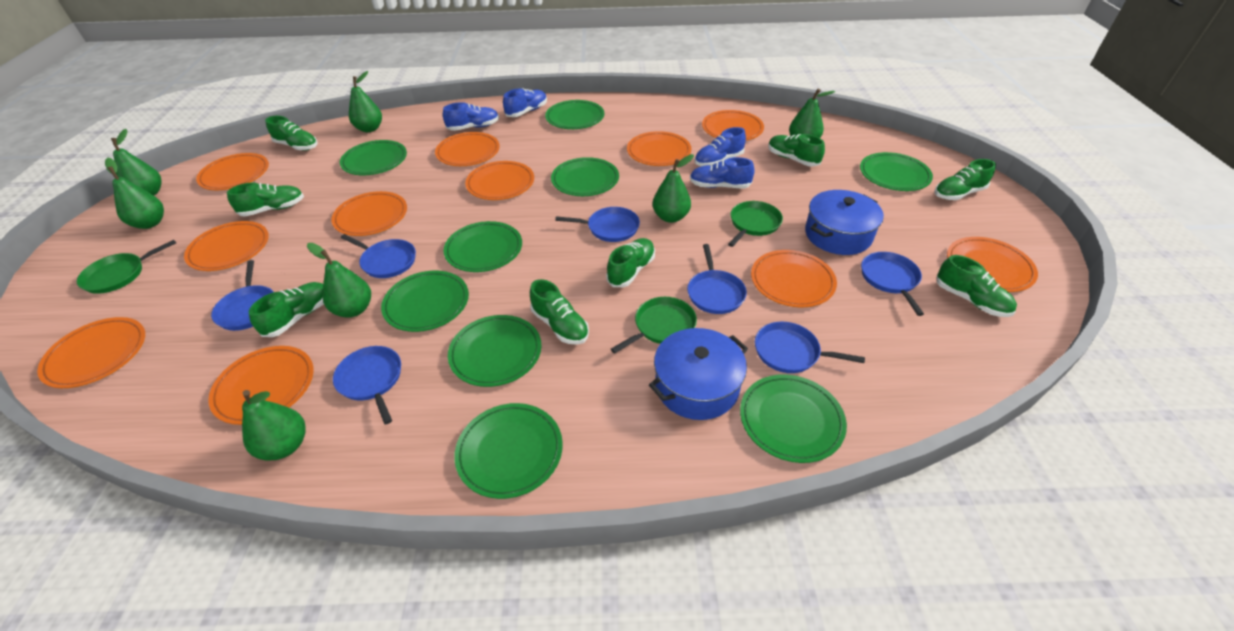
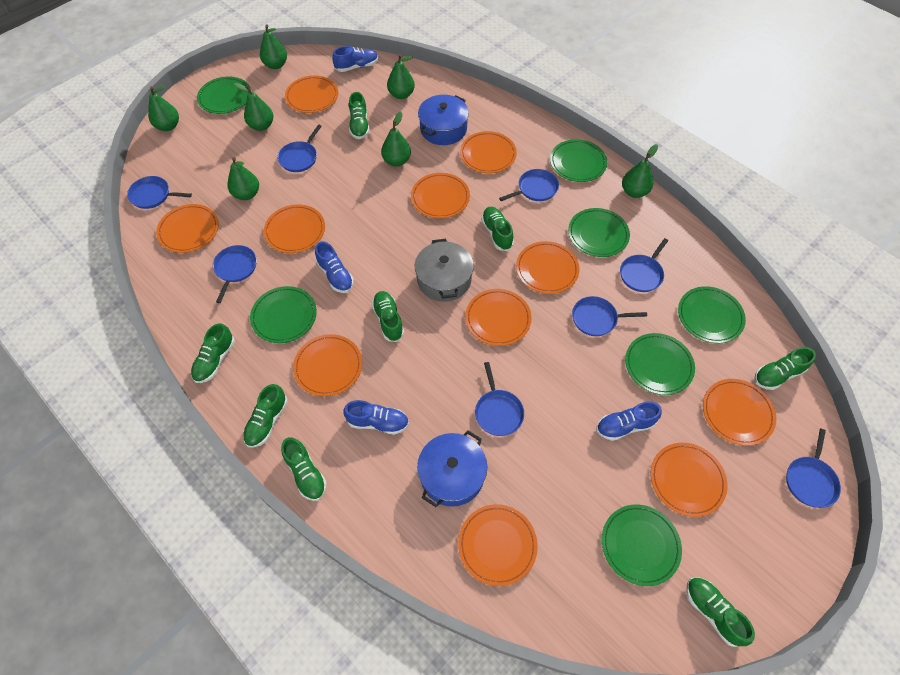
blue pan: [211,260,273,331] [333,346,401,425] [341,234,416,278] [555,207,640,242] [687,244,747,314] [755,322,865,373] [861,252,924,316] = 7 -> [127,176,192,209] [213,245,257,303] [278,125,322,172] [475,362,524,436] [499,169,559,201] [572,296,647,336] [620,238,668,292] [786,429,841,508] = 8
green pan: [77,240,176,294] [611,297,697,354] [728,201,783,247] = 3 -> none = 0
green plate: [340,140,407,175] [381,271,469,332] [443,221,522,272] [448,315,542,387] [454,403,563,499] [545,100,604,129] [551,157,619,196] [740,374,847,463] [860,152,933,191] = 9 -> [197,77,251,114] [250,286,317,343] [550,139,607,182] [568,208,630,257] [602,504,682,586] [625,333,695,395] [678,286,746,343] = 7
grey pot: none = 0 -> [415,239,474,302] = 1

